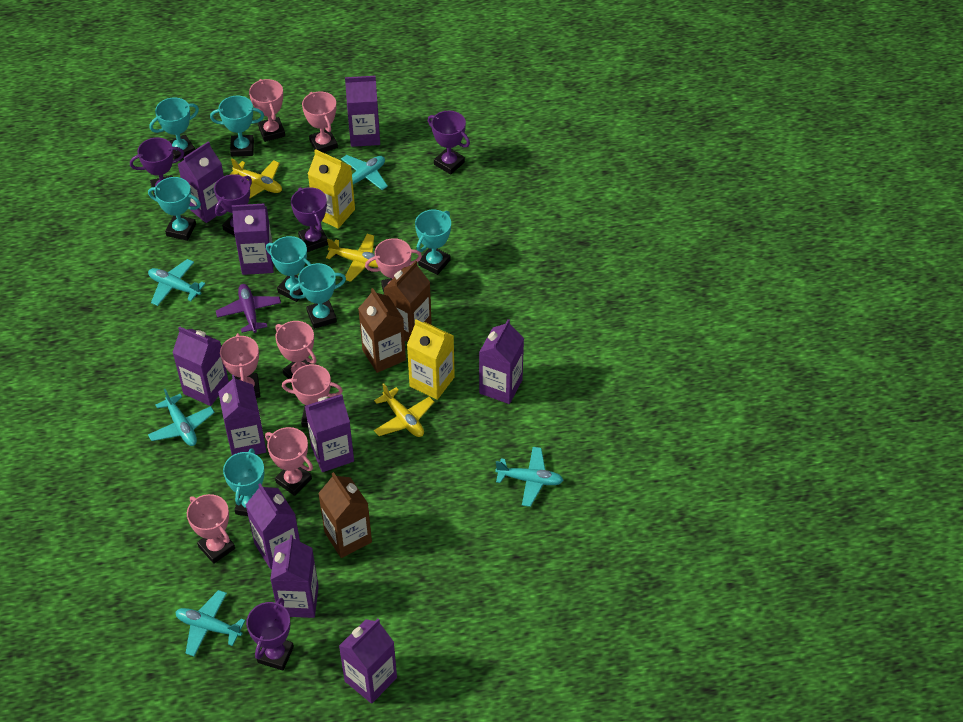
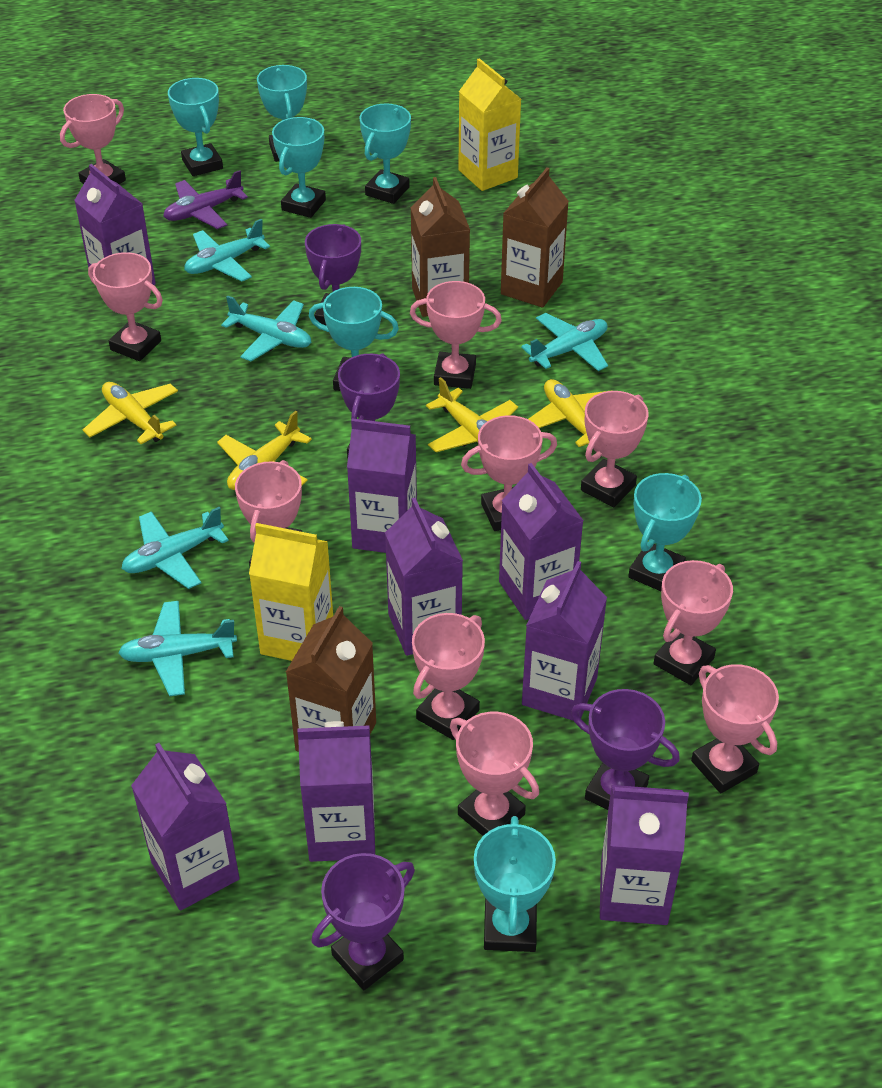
pink trophy: [187,494,235,564] [220,333,260,398] [249,79,285,142] [265,427,313,496] [275,321,317,379] [282,364,343,428] [302,91,338,153] [365,238,422,292] = 8 -> [60,94,126,184] [88,252,163,361] [235,460,302,566] [410,281,502,389] [412,613,485,740] [450,712,539,836] [461,415,557,531] [581,391,649,507] [654,560,733,685] [691,664,779,793] = 10
purple carton: [172,326,229,406] [178,141,224,223] [218,375,267,455] [232,203,274,275] [246,483,300,569] [270,535,319,618] [305,394,354,472] [339,618,397,704] [345,76,380,147] [479,319,524,404] = 10 -> [74,164,156,285] [131,743,240,911] [298,721,375,862] [347,418,417,553] [385,498,463,656] [499,463,584,620] [522,561,607,721] [600,785,689,925] = 8
purple trophy: [130,138,184,197] [214,174,252,236] [246,598,294,671] [291,187,328,252] [428,111,470,175] = 5 -> [305,224,361,326] [312,853,415,990] [338,353,400,458] [571,689,680,810] = 4
yellow plane: [229,159,282,199] [326,234,378,282] [374,383,434,437] = 3 -> [83,382,178,444] [217,411,312,490] [426,377,518,452] [528,379,606,447] = 4

